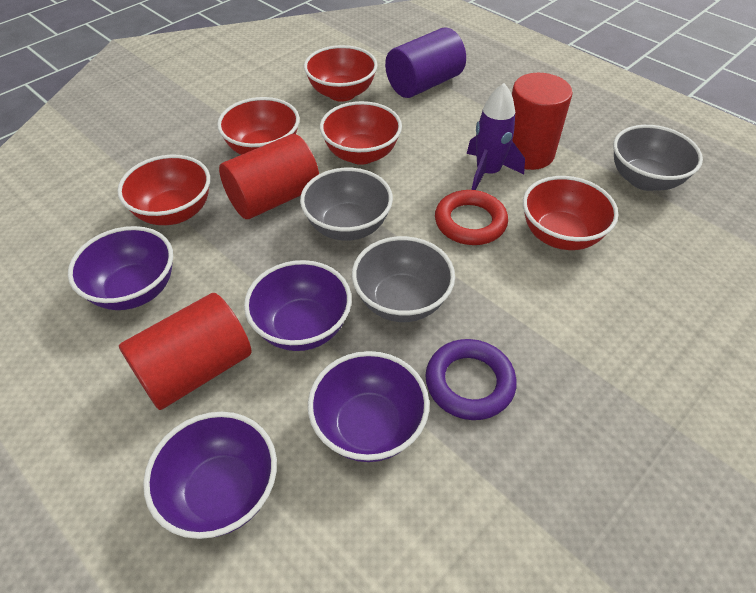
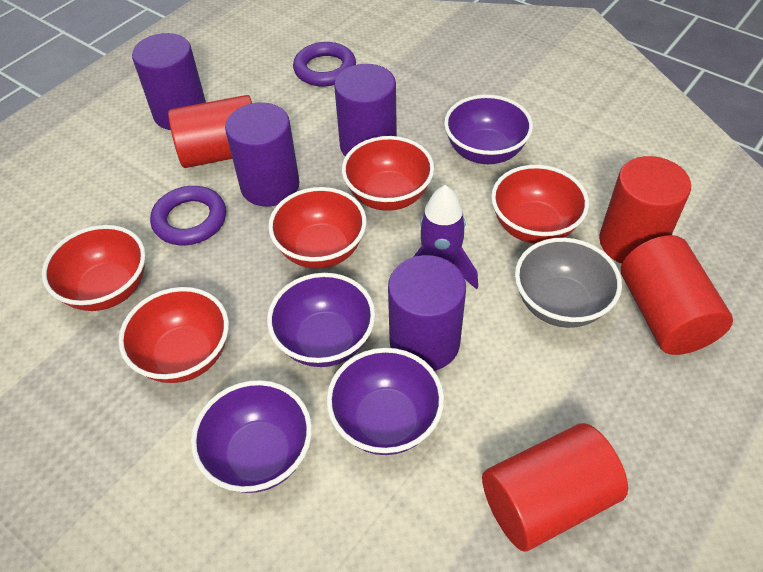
grey bowl: [300,168,393,241] [352,236,455,322] [613,125,703,191] = 3 -> [515,238,622,328] = 1
purple cylinder: [385,27,466,98] = 1 -> [132,33,206,130] [225,103,299,207] [334,64,397,156] [388,255,466,371] = 4
purple ring: [425,339,517,420] = 1 -> [150,186,226,245] [293,42,356,87] = 2
red cylinder: [119,293,252,410] [219,134,319,219] [512,73,573,170] = 3 -> [168,95,252,168] [482,423,628,552] [599,156,691,264] [621,235,733,355] = 4
red ring: [435,190,508,245] = 1 -> none = 0

